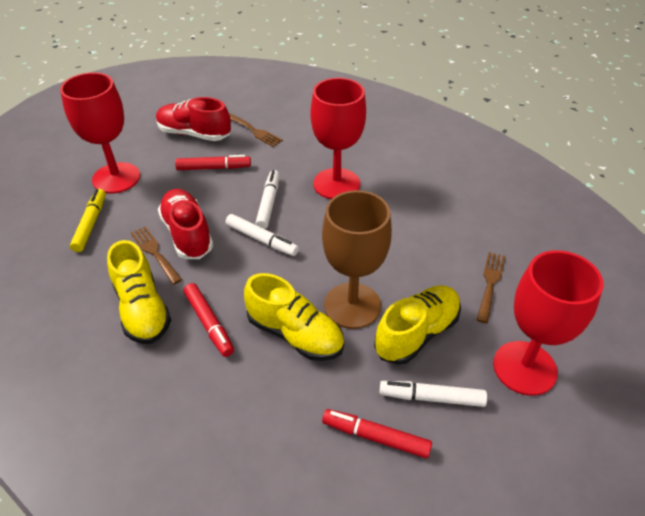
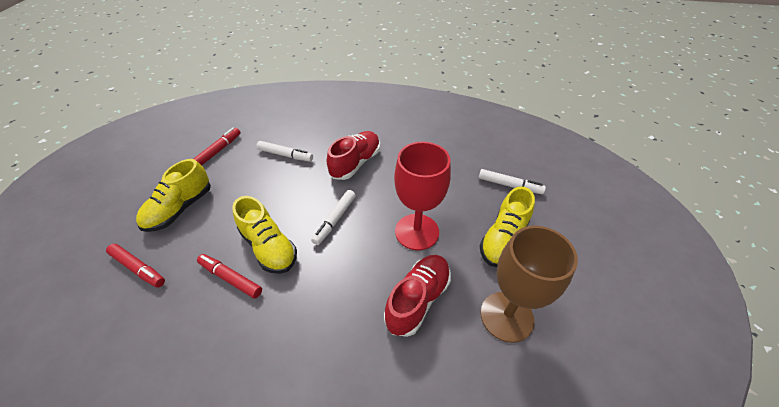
brown fork: [131,226,182,285] [229,113,283,147] [477,252,505,323] = 3 -> none = 0
red goblet: [60,72,140,194] [310,78,366,199] [493,250,604,396] = 3 -> [394,142,451,250] = 1
yellow marker: [70,189,106,252] = 1 -> none = 0

